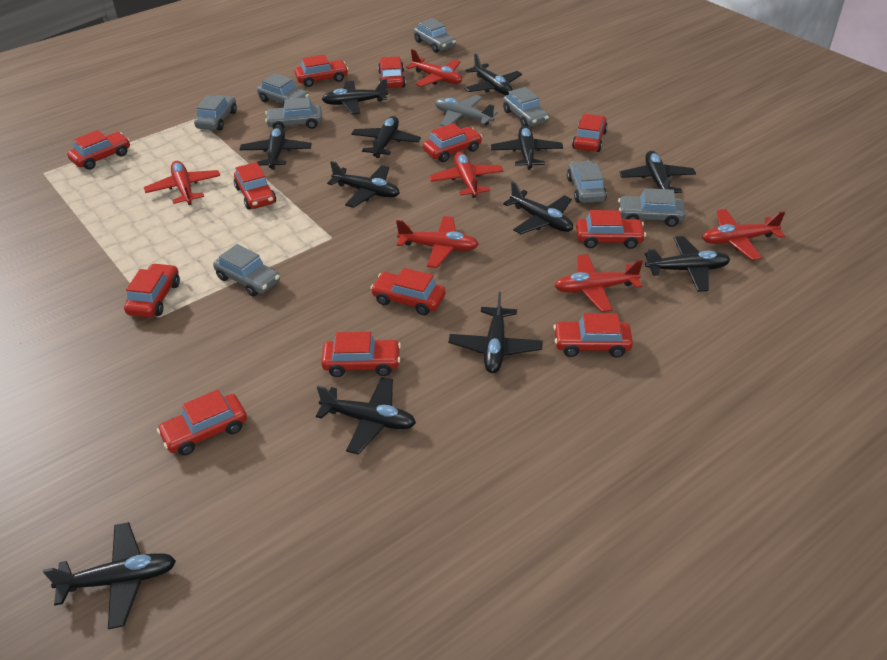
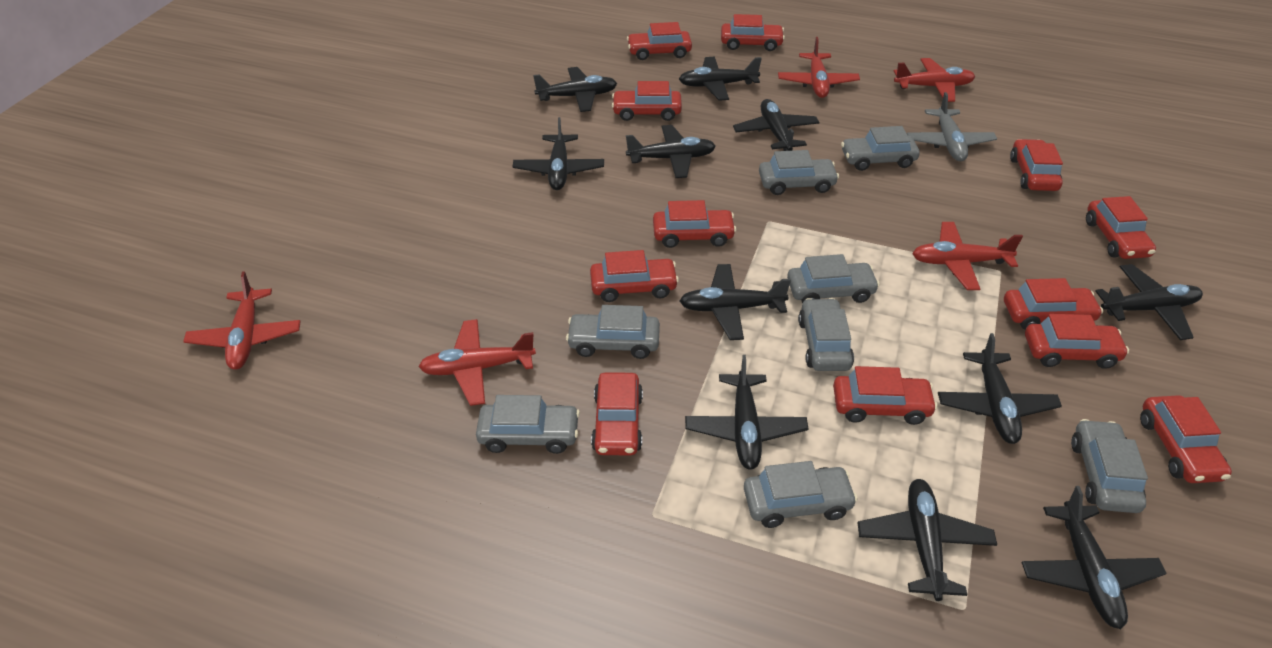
black plane: [43,522,176,629] [239,126,312,170] [316,377,416,454] [322,79,388,114] [327,161,400,208] [351,116,421,158] [449,292,543,373] [464,53,522,95] [491,126,563,170] [503,181,573,234] [619,151,696,193] [645,236,730,292] = 12 -> [512,117,604,190] [533,67,617,112] [626,125,716,178] [679,57,762,101] [680,264,791,340] [685,355,808,470] [733,99,820,151] [858,479,997,601] [938,333,1062,444] [1021,486,1166,629] [1095,264,1203,340] = 11
red plane: [144,161,220,205] [396,216,479,268] [406,49,462,87] [429,152,504,198] [555,254,643,312] [702,209,785,260] = 6 -> [183,271,301,370] [419,319,536,406] [778,37,860,98] [894,58,975,102] [912,222,1023,290] = 5

